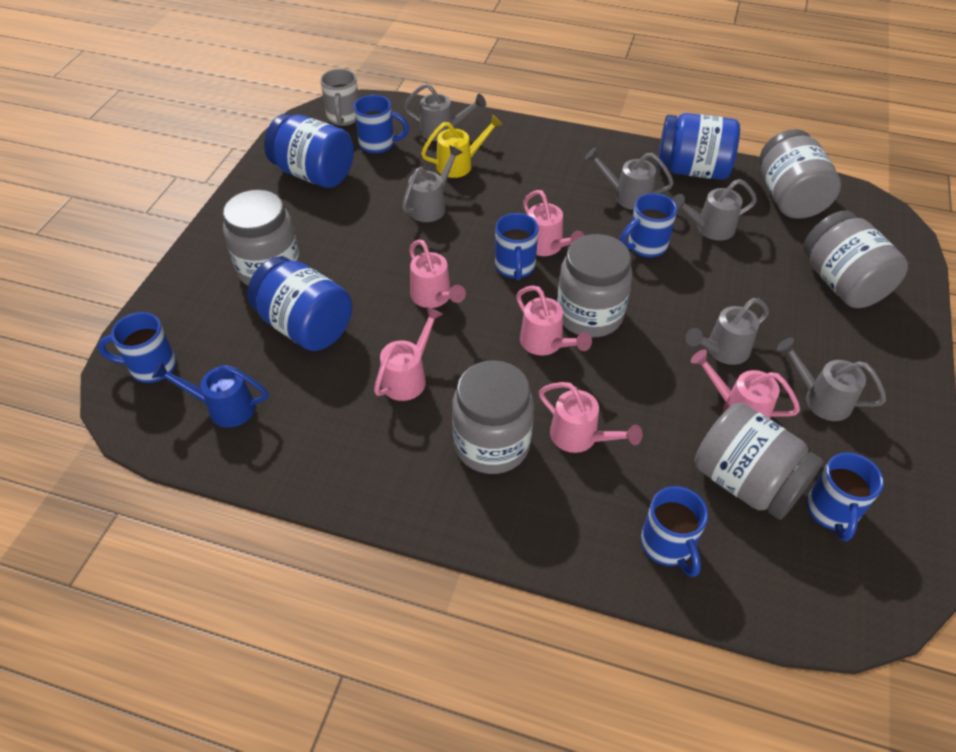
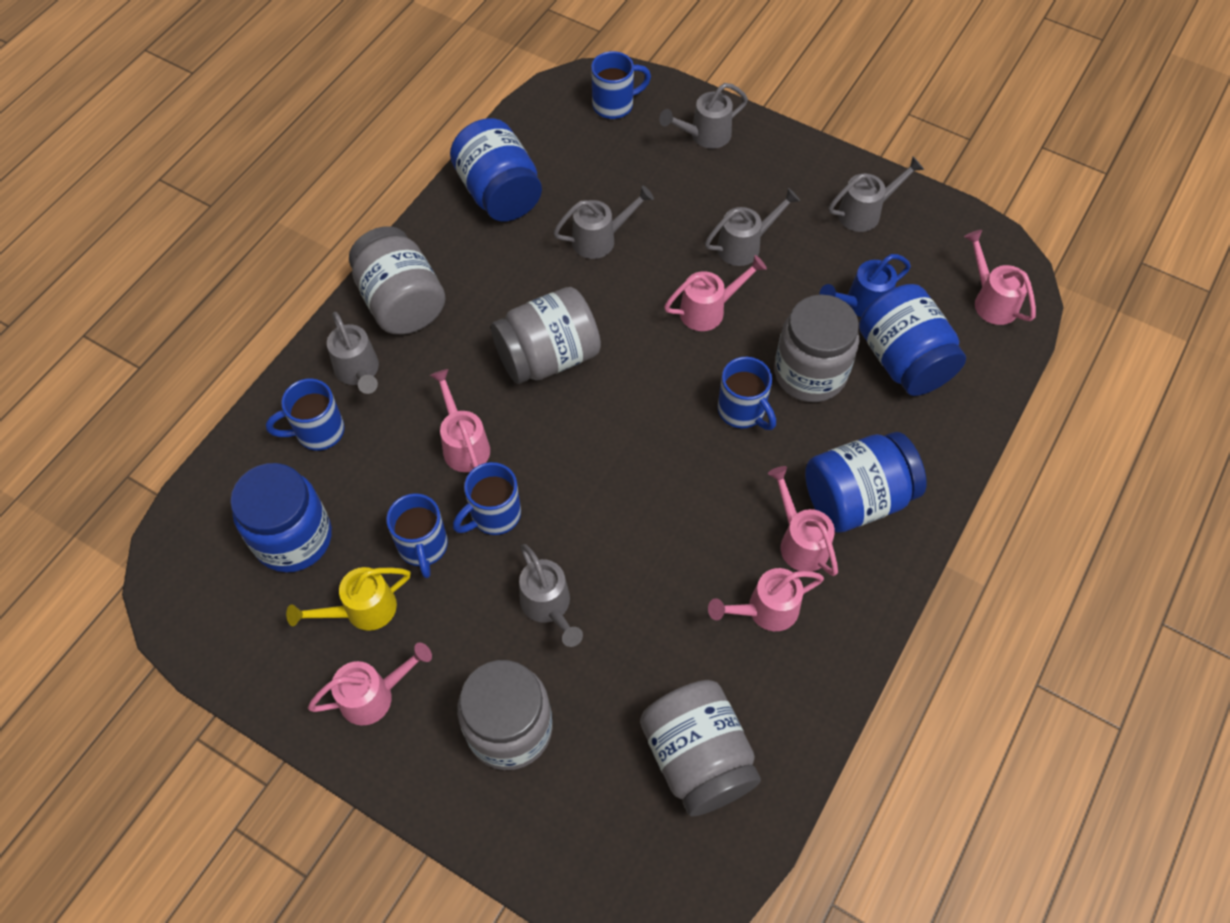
blue jar: [247,256,352,351] [264,114,354,188] [657,113,740,180] = 3 -> [230,463,332,572] [450,118,542,221] [805,432,927,532] [859,284,966,396] = 4
blue mug: [98,312,177,383] [354,95,409,154] [495,213,538,281] [620,193,677,257] [641,486,708,577] [806,452,884,542] = 6 -> [266,379,345,451] [386,493,448,578] [453,462,521,535] [591,51,651,119] [718,357,776,430] = 5
grey jar: [222,190,301,286] [452,360,534,474] [557,234,632,338] [694,402,823,520] [760,129,841,219] [803,211,908,308] = 6 -> [349,226,446,334] [457,660,552,770] [491,287,601,384] [640,680,761,816] [774,295,859,402] = 5
grey mug: [320,69,359,126] = 1 -> none = 0

